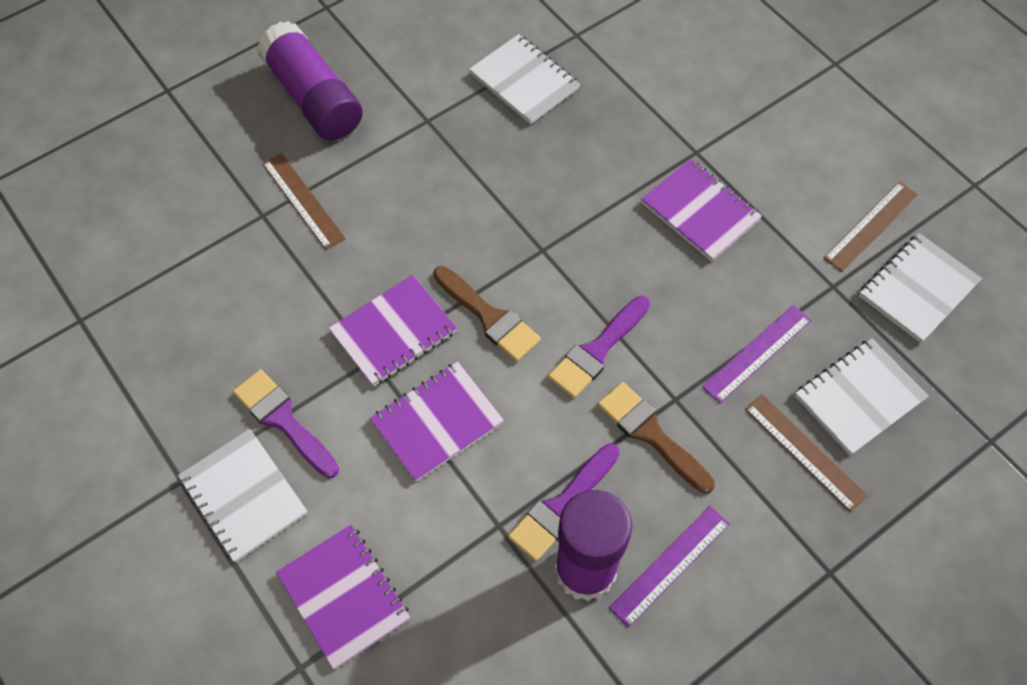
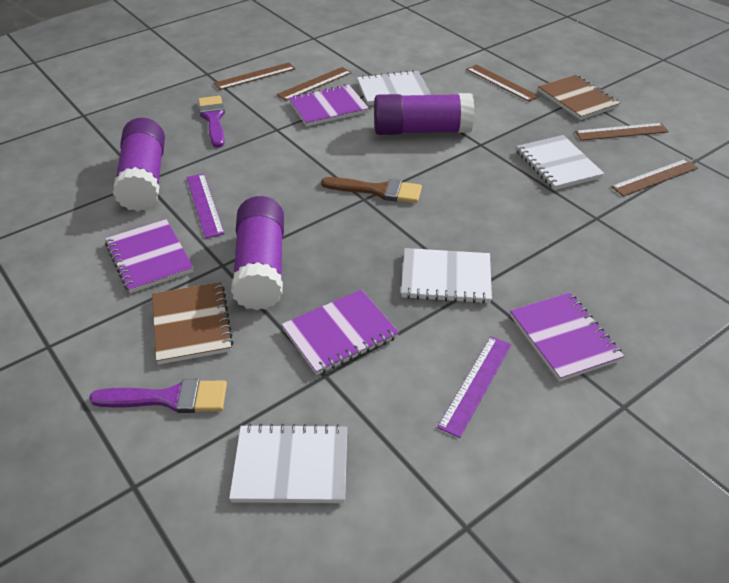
brown brush: [433,266,541,362] [598,382,715,494] = 2 -> [321,177,422,203] = 1
brown notebook: none = 0 -> [152,282,233,364] [538,75,620,120] = 2
brown ruler: [262,153,346,250] [745,394,868,512] [824,182,918,272] = 3 -> [214,63,295,90] [277,67,352,101] [466,64,539,102] [575,123,669,141] [611,159,698,197] = 5
purple brush: [233,369,339,478] [508,444,620,562] [548,296,650,398] = 3 -> [89,379,227,413] [198,96,225,148] = 2
purple glue stick: [257,21,363,141] [554,490,632,601] = 2 -> [113,118,165,212] [231,196,284,310] [374,93,474,135] = 3

